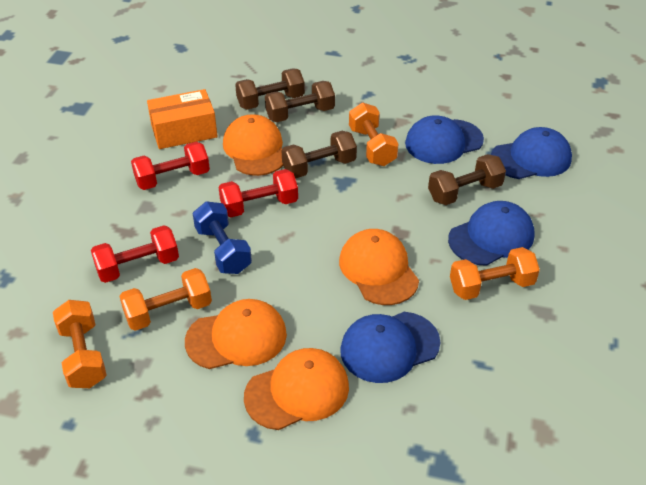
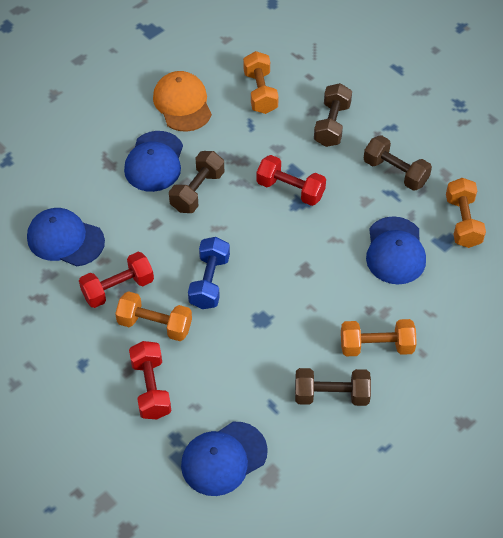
orange box: [147,89,218,149] = 1 -> none = 0
orange cap: [185,299,287,369] [223,114,283,176] [244,348,349,430] [339,229,419,305] = 4 -> [153,71,212,132] = 1

